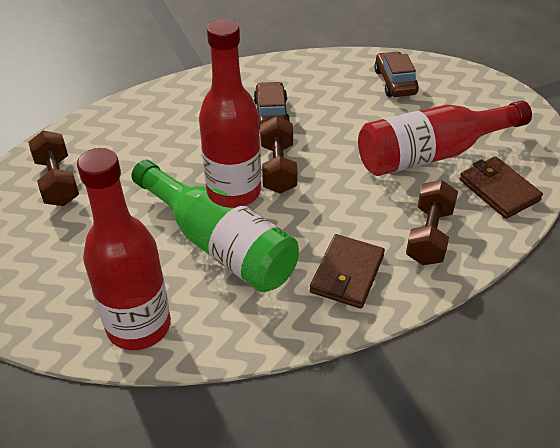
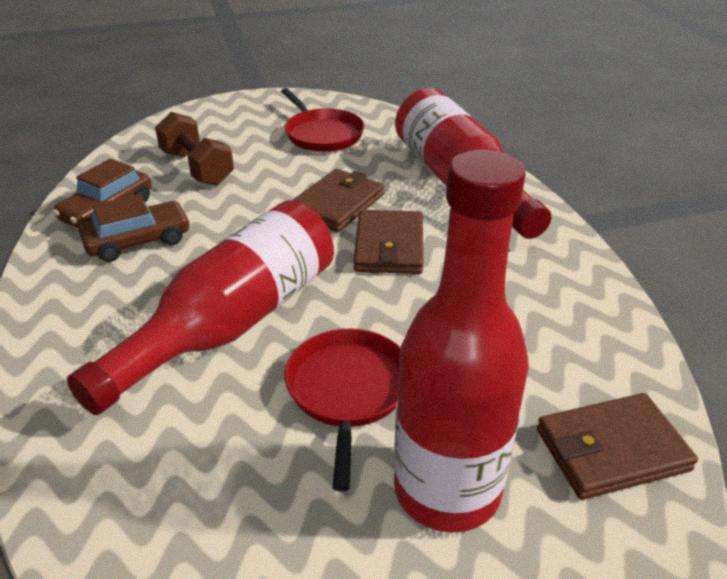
brown dumbbell: [28,130,79,206] [260,116,298,194] [406,180,458,265] = 3 -> [155,112,234,185] = 1
brown wallet: [310,234,385,309] [459,156,543,219] = 2 -> [292,169,384,232] [354,210,423,274] [537,393,698,500] = 3
green bottle: [131,160,299,292] = 1 -> none = 0
red pan: none = 0 -> [281,88,364,152] [285,329,401,491] = 2

